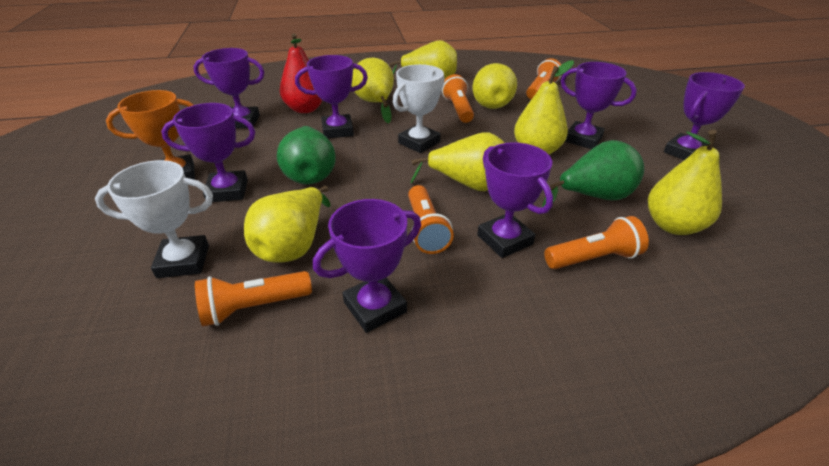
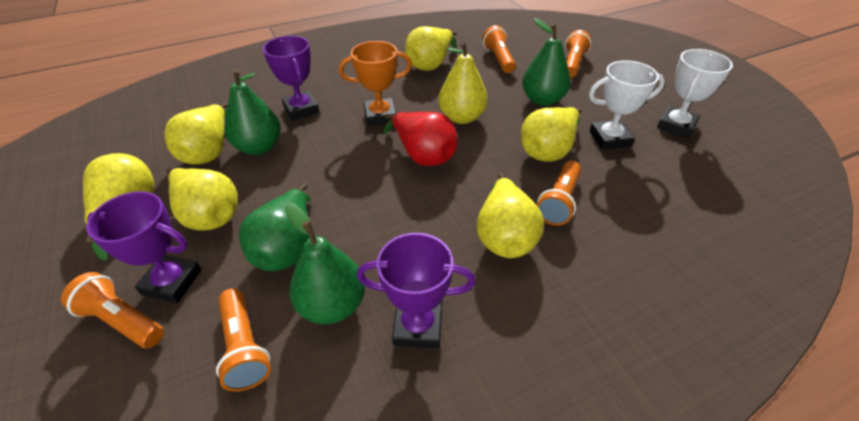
green pear: [277,126,336,184] [542,140,644,207] = 2 -> [225,69,281,155] [239,183,311,271] [285,203,365,324] [522,18,571,106] = 4
purple trophy: [161,103,255,202] [193,48,264,128] [295,55,368,139] [313,199,421,333] [477,142,553,258] [560,62,637,149] [664,72,745,160] = 7 -> [86,191,202,303] [263,36,319,121] [357,233,476,348] = 3

